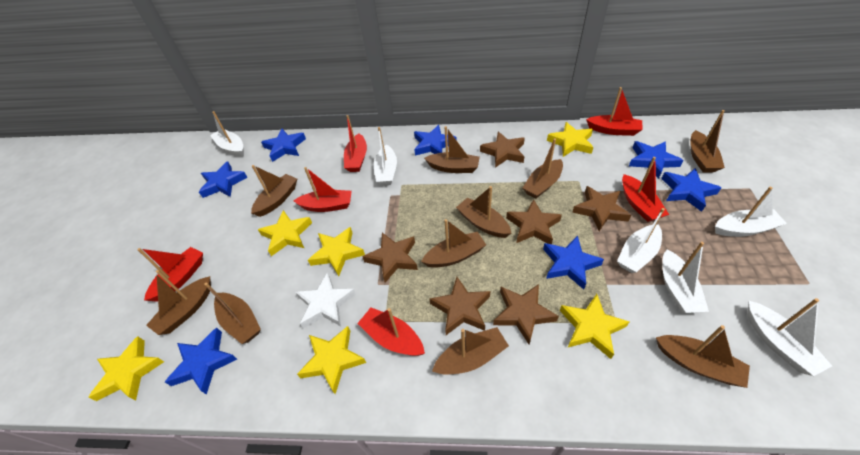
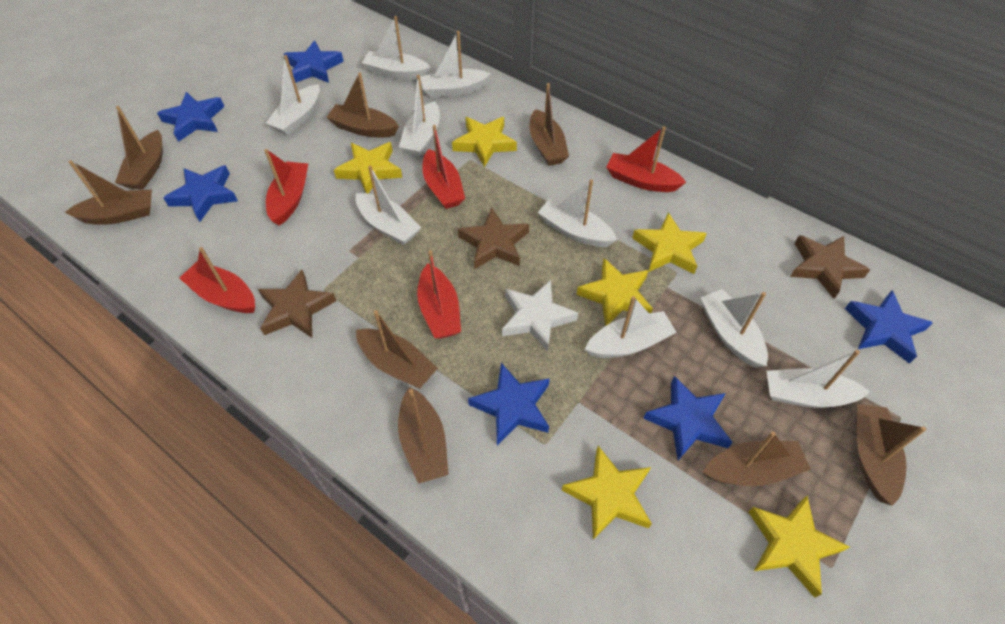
blue star: [165,328,237,395] [199,162,248,198] [261,129,306,162] [414,125,456,156] [543,235,604,290] [629,141,683,179] [661,168,721,212] = 7 -> [157,92,224,142] [164,165,238,222] [284,41,344,83] [468,363,550,445] [643,376,733,460] [845,290,933,364] = 6
brown boat: [146,270,211,335] [204,283,261,344] [251,165,297,217] [421,219,486,268] [424,126,480,173] [432,327,509,375] [456,186,511,238] [523,139,563,198] [656,325,750,388] [690,110,725,172] = 10 -> [65,160,152,225] [115,106,163,190] [326,73,399,137] [356,310,438,389] [398,387,449,484] [530,83,569,166] [703,431,811,486] [856,404,926,506] = 8
brown star: [362,233,418,283] [429,277,490,335] [480,132,525,168] [493,284,559,344] [506,199,562,244] [572,186,631,231] = 6 -> [258,270,336,338] [458,208,529,269] [790,235,870,299] = 3
red boat: [137,247,203,302] [294,167,352,212] [344,115,367,172] [357,307,425,356] [586,87,643,136] [622,157,669,222] = 6 -> [179,247,255,313] [264,149,308,225] [417,250,461,339] [422,125,465,209] [606,126,686,192] = 5
white boat: [210,111,244,157] [374,127,397,186] [617,208,665,273] [662,242,709,313] [715,187,787,237] [747,298,832,376] = 6 -> [266,55,320,135] [355,165,421,245] [362,16,431,80] [399,75,440,157] [420,31,491,97] [538,179,617,247] [585,296,676,358] [700,289,768,368] [767,350,870,408] = 9

